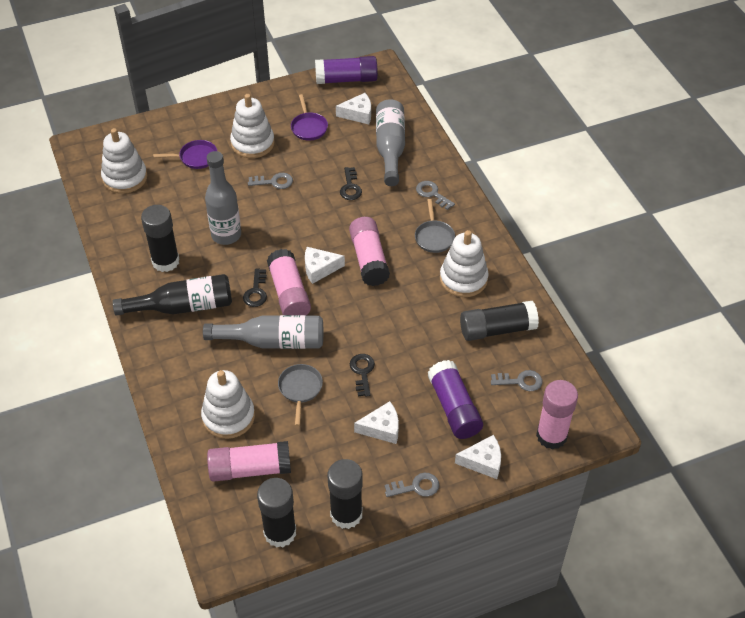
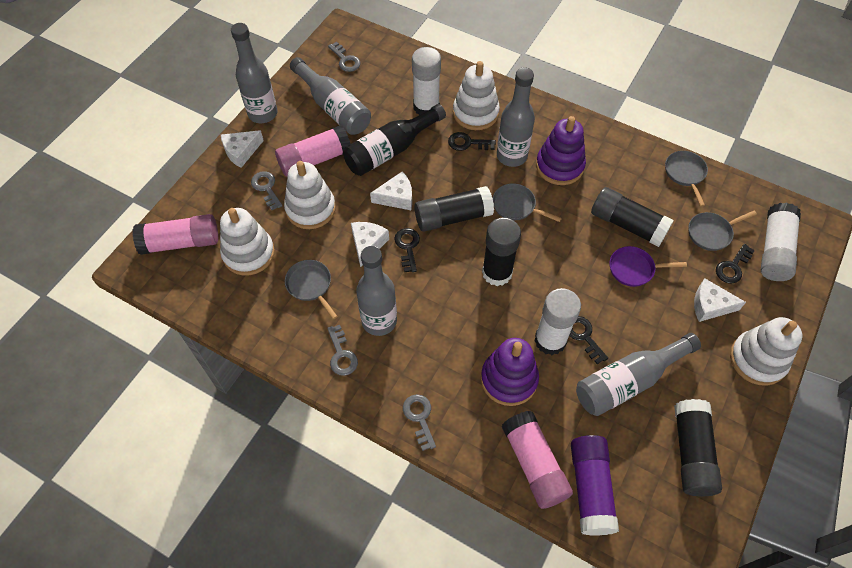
black key: [243,269,267,307] [340,167,362,200] [350,354,375,397] = 3 -> [394,228,420,273] [448,132,496,151] [569,316,608,364] [716,244,755,284] = 4
grey bottle: [203,315,323,349] [205,151,241,245] [376,99,405,186] = 3 -> [231,23,278,123] [290,57,371,135] [356,246,397,336] [497,67,535,167] [576,333,701,416] = 5
grey pan: [278,364,323,426] [415,199,455,253] = 2 -> [285,260,338,319] [493,183,562,222] [665,151,708,207] [688,211,757,251] = 4
pink glue stick: [207,441,291,482] [267,249,311,315] [349,217,390,286] [536,380,578,449] = 4 -> [133,214,218,255] [275,125,351,177] [502,411,573,509] = 3
purple glue stick: [315,56,378,84] [427,360,483,439] = 2 -> [571,435,619,536] = 1
purple pan: [153,140,217,169] [291,94,328,141] = 2 -> [609,246,687,287] = 1
purple stacking toy: none = 0 -> [481,338,539,406] [536,116,586,185] = 2
white glue stick: none = 0 -> [412,47,441,115] [534,288,581,355] [761,202,801,281] = 3

